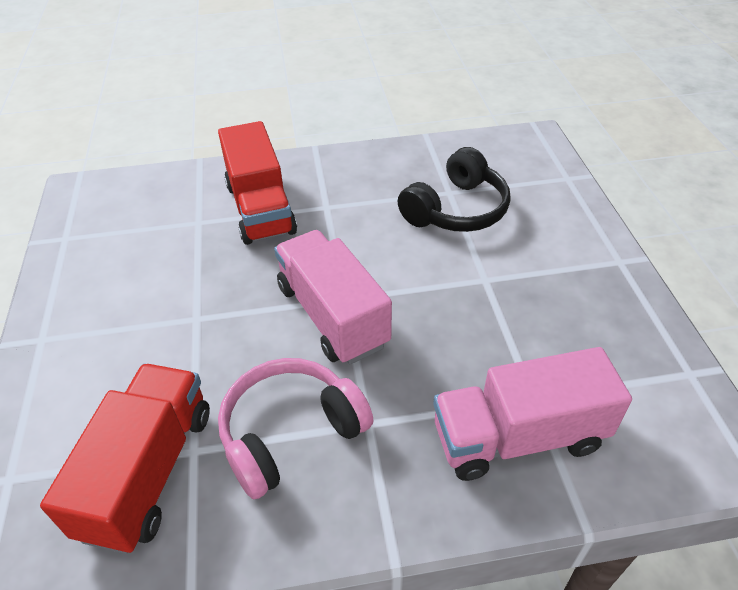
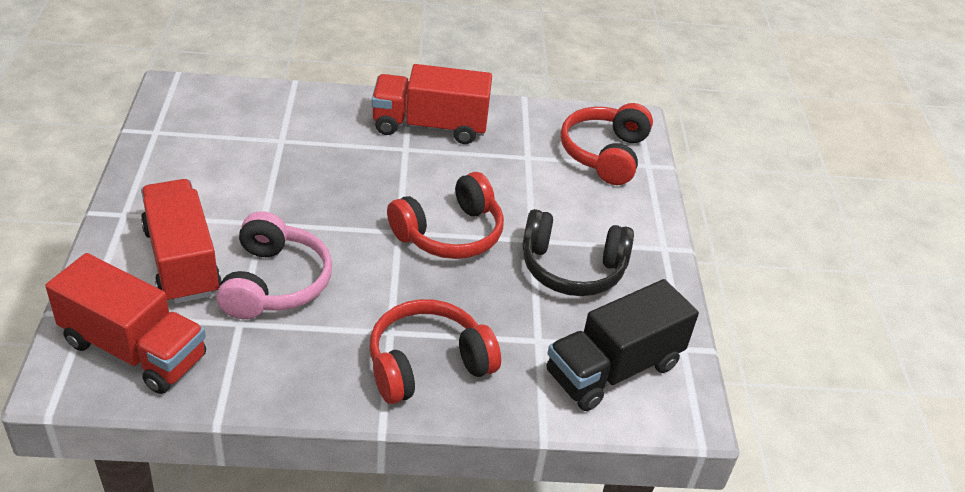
black truck: none = 0 -> [546,279,699,411] = 1
pink truck: [274,230,392,364] [433,347,632,481] = 2 -> none = 0
red headphones: none = 0 -> [369,299,501,404] [387,172,504,259] [560,103,653,185] = 3
red truck: [40,364,210,554] [218,121,297,245] = 2 -> [45,253,206,394] [141,179,221,304] [372,64,492,144] = 3

